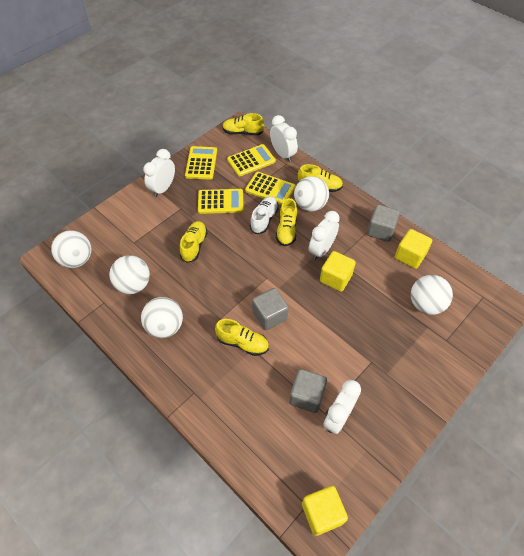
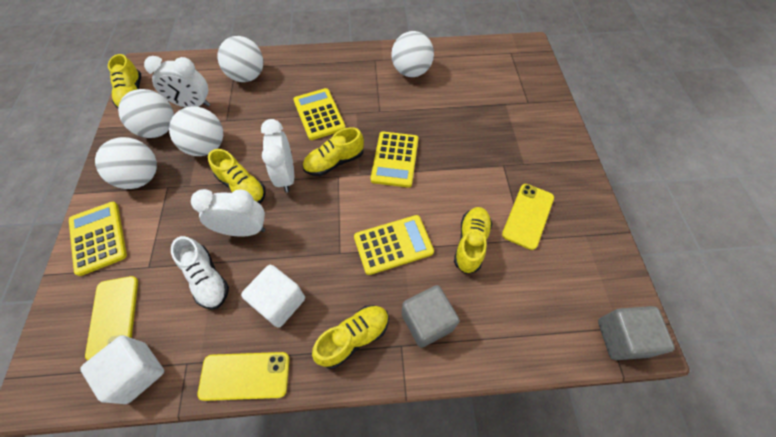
grey cube: [252,288,289,330] [289,369,327,413] [367,205,400,242] = 3 -> [401,285,460,348] [598,306,675,360] = 2
white clock: [143,149,175,197] [270,115,298,162] [309,211,340,260] [323,380,361,434] = 4 -> [144,56,210,107] [191,189,265,237] [261,119,294,193] = 3
white cube: none = 0 -> [80,336,164,404] [241,265,305,328] = 2
yellow cube: [302,486,348,536] [320,251,356,292] [395,229,432,269] = 3 -> none = 0
yellow phone: none = 0 -> [85,276,138,360] [198,352,290,401] [502,184,554,250] = 3

